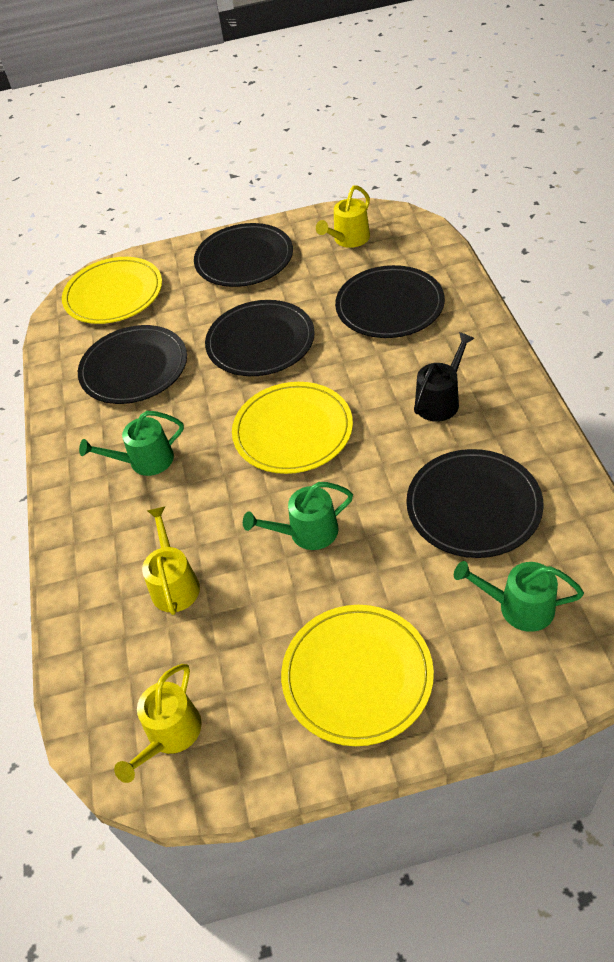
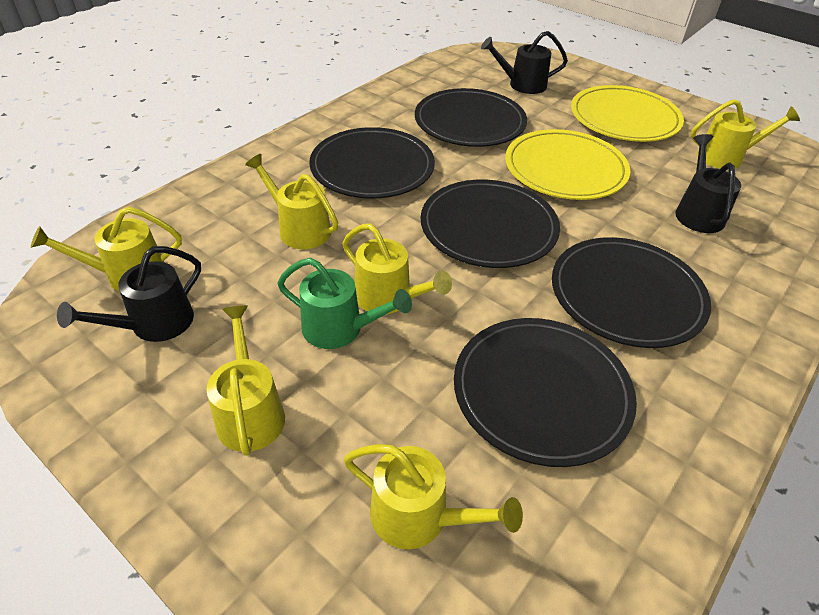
black watering can: [414,332,475,422] = 1 -> [57,246,201,342] [481,31,568,94] [675,134,741,233] = 3
green watering can: [79,411,184,476] [243,482,353,550] [454,561,584,632] = 3 -> [277,258,412,349] = 1
yellow plate: [62,257,162,324] [232,382,353,474] [281,605,434,746] = 3 -> [505,129,630,200] [571,85,684,142] = 2
yellow watering can: [114,664,202,783] [142,506,200,615] [316,185,370,248] = 3 -> [31,207,182,292] [206,305,285,456] [245,154,338,249] [342,223,452,314] [344,444,523,549] [691,99,800,168] = 6

